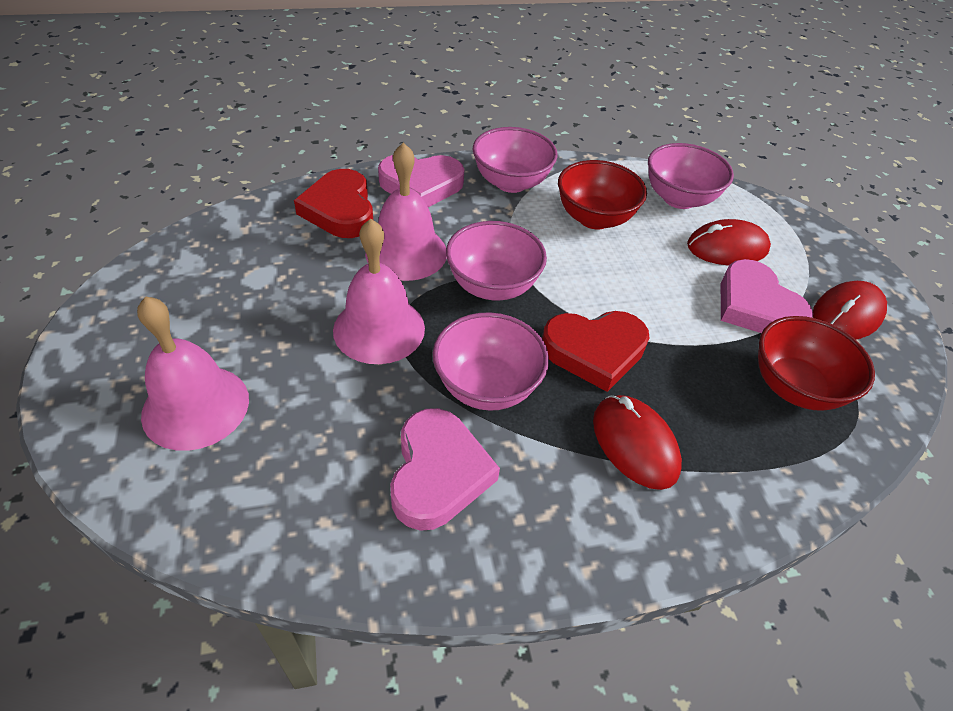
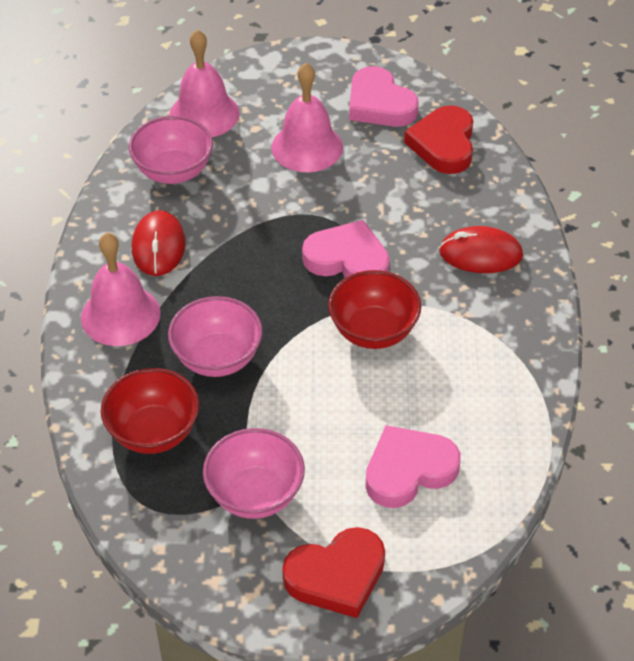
pink bowl: [433,312,549,411] [446,221,547,301] [473,127,558,193] [648,143,734,209] = 4 -> [129,116,213,184] [168,296,263,377] [203,428,305,519] = 3
red mouse: [593,395,682,490] [687,219,771,265] [813,281,887,339] = 3 -> [132,210,186,276] [439,226,523,273] = 2

